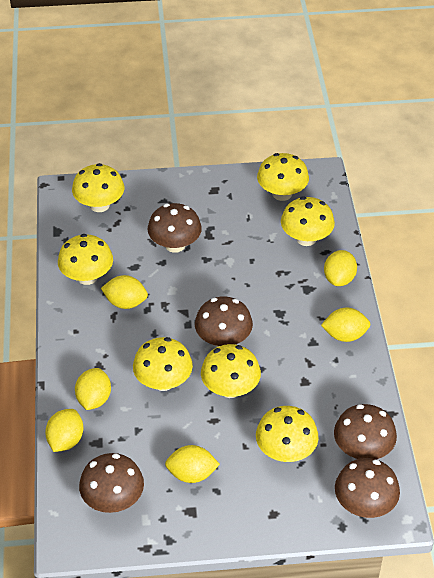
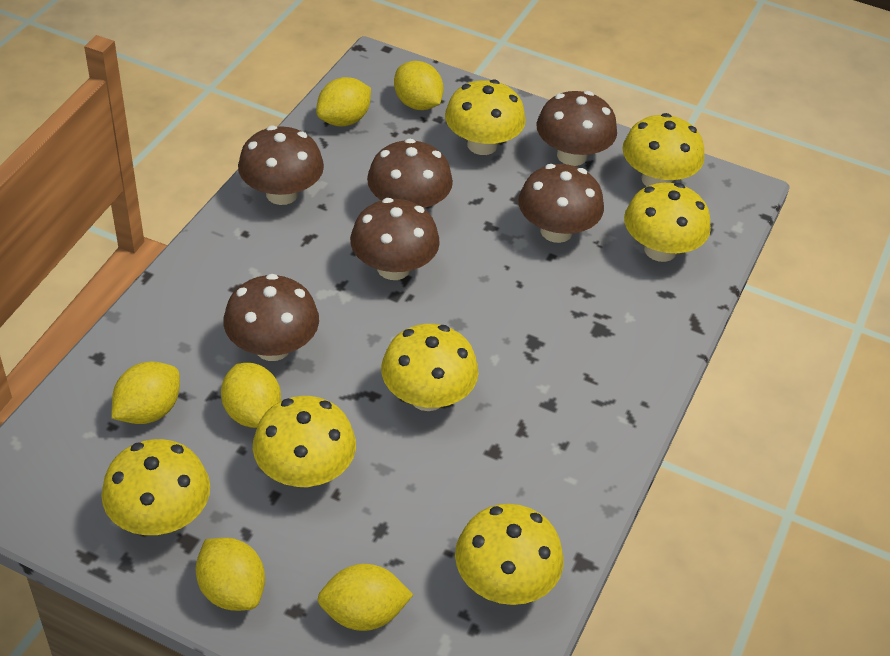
brown mushroom: [79,453,144,513] [148,203,202,253] [195,296,253,347] [334,404,397,459] [335,458,400,518] = 5 -> [223,274,319,361] [238,126,324,205] [350,198,440,280] [367,139,453,209] [518,164,604,243] [537,91,617,166] = 6

